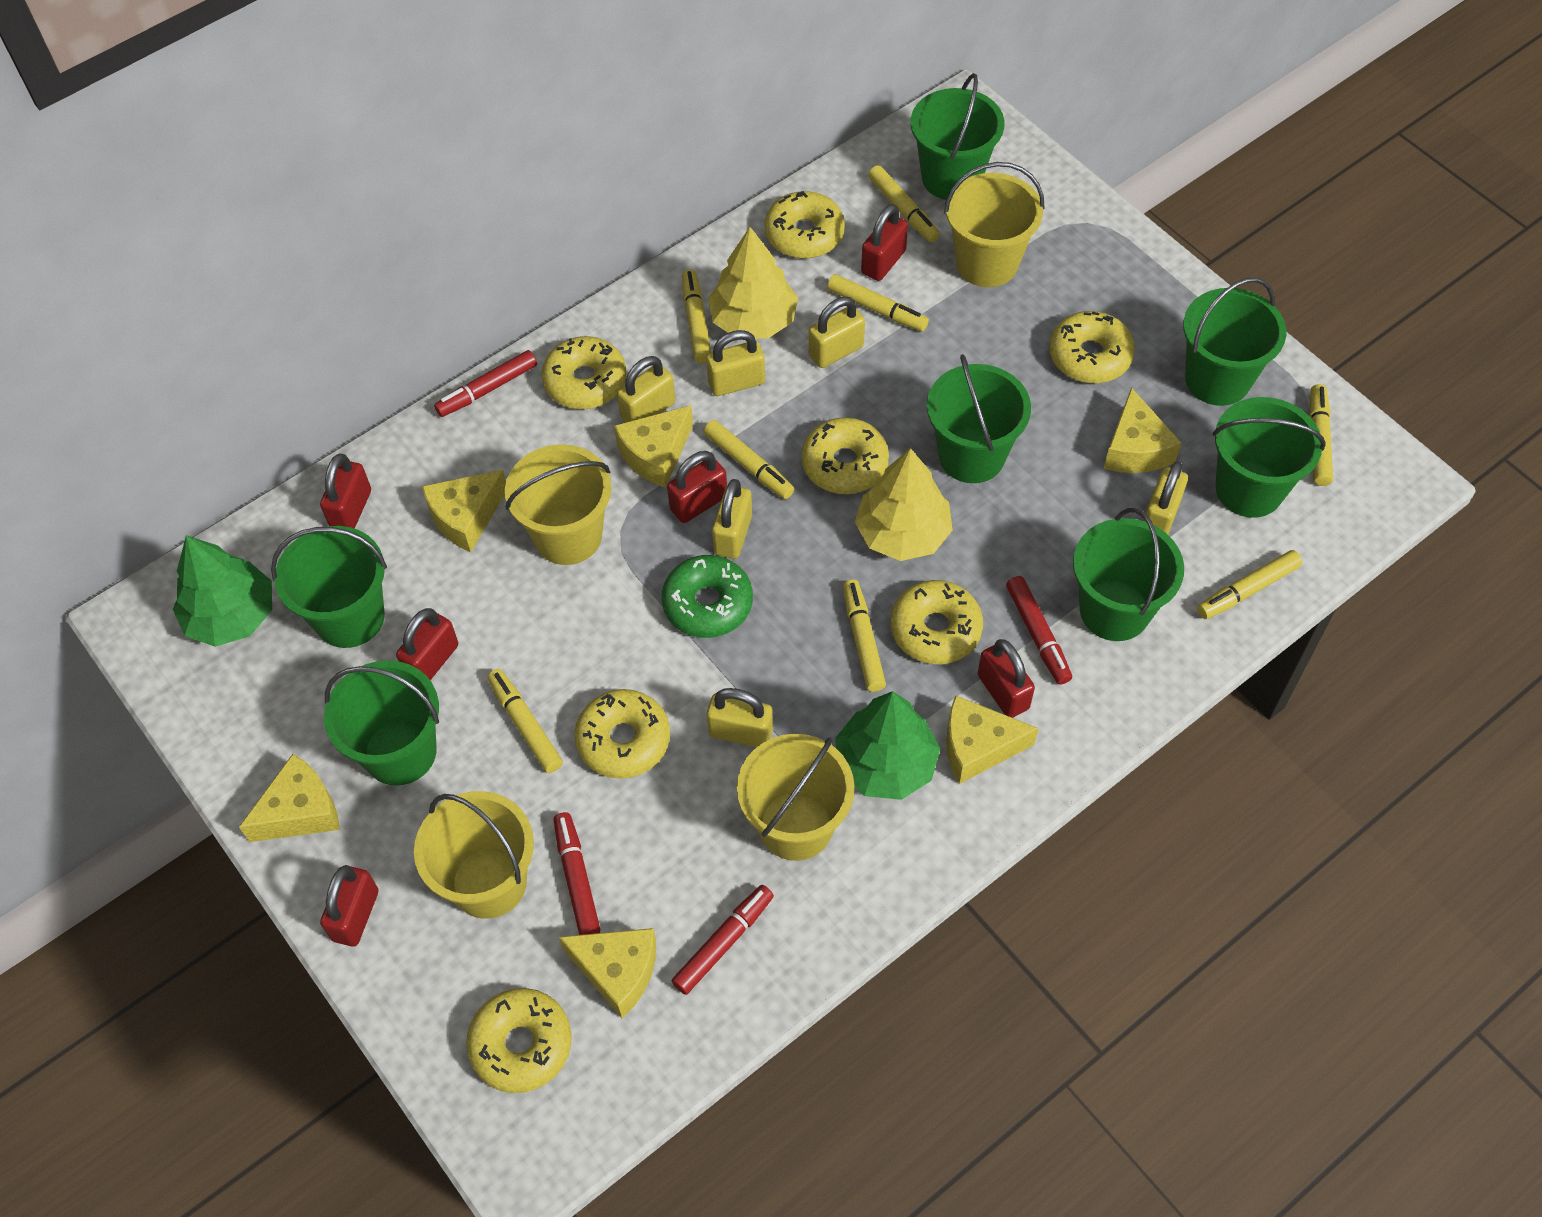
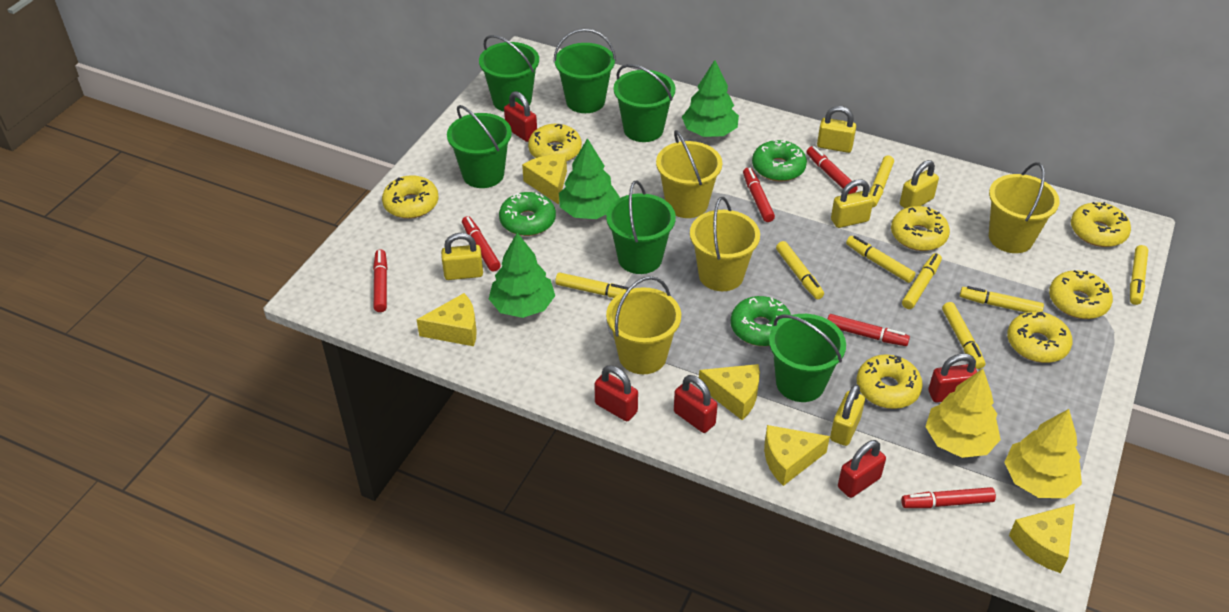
green bucket: [271,526,387,648] [324,660,439,786] [911,73,1004,200] [927,354,1031,483] [1073,508,1184,641] [1183,277,1286,406] [1213,397,1326,518] = 7 -> [447,105,512,188] [479,35,539,112] [553,29,616,113] [606,181,676,274] [613,64,675,142] [769,314,846,402] = 6
green donut: [662,555,753,638] = 1 -> [499,192,556,236] [731,296,791,346] [752,139,807,181] = 3
green tree: [173,535,272,647] [835,691,940,800] = 2 -> [489,233,555,318] [559,138,620,219] [682,60,739,137] = 3
red marker: [434,350,537,417] [554,812,600,935] [672,885,774,995] [1006,576,1072,685] = 4 -> [373,249,387,312] [462,216,501,272] [743,167,775,222] [806,146,858,194] [828,314,910,346] [901,487,996,508] = 6
red padlock: [320,454,371,529] [320,865,379,947] [396,608,458,680] [667,451,727,523] [861,204,908,281] [978,639,1035,718] = 6 -> [504,91,537,142] [595,365,638,421] [674,375,718,433] [838,440,886,498] [928,353,977,403] = 5
yellow cheese: [239,754,340,842] [422,470,506,552] [559,928,656,1018] [614,405,693,488] [946,695,1039,784] [1103,388,1182,473] = 6 -> [417,293,477,346] [522,154,567,205] [699,364,760,420] [764,425,830,486] [1009,504,1075,573] = 5
yellow padlock: [617,356,675,422] [706,330,765,396] [707,688,773,747] [712,479,752,559] [809,297,865,368] [1143,461,1188,535] = 6 -> [441,233,483,280] [817,106,856,153] [830,384,865,446] [831,179,873,228] [900,160,939,208] = 5

